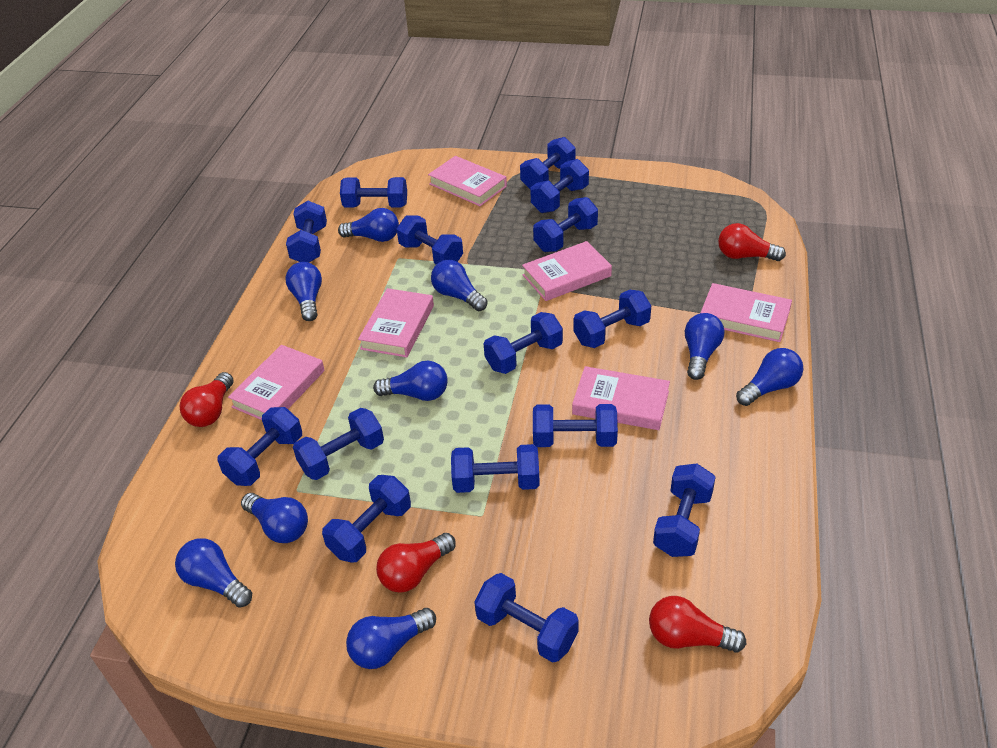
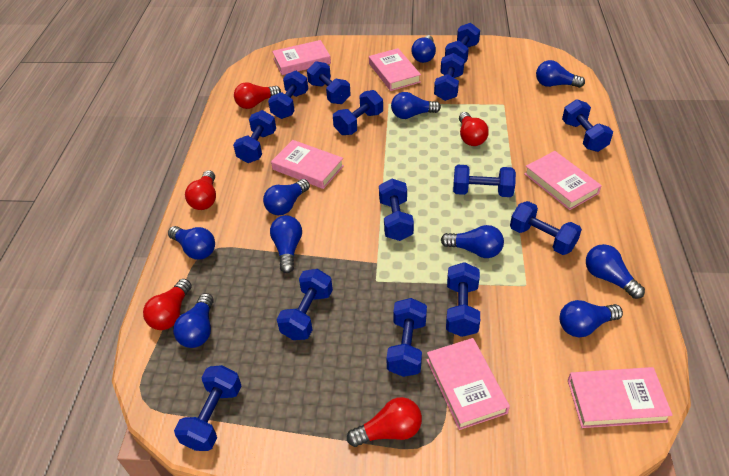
blue dumbbell: [217,407,302,486] [286,201,327,262] [293,408,384,480] [322,475,411,563] [340,177,407,208] [396,215,463,264] [451,444,540,493] [474,573,579,663] [484,312,563,374] [520,137,575,189] [530,159,589,213] [533,197,598,252] [533,404,618,447] [573,290,651,348] [653,464,715,557] = 15 -> [174,365,241,451] [233,110,276,163] [268,70,308,119] [277,269,333,340] [307,61,351,104] [333,90,383,135] [379,179,414,241] [386,298,427,377] [434,53,464,101] [445,23,480,63] [446,262,480,337] [453,165,516,197] [510,201,582,255] [562,99,613,152] = 14
blue light bulb: [175,538,252,608] [241,493,308,543] [285,262,322,321] [338,208,399,242] [346,608,436,669] [373,361,448,401] [431,260,487,311] [685,313,725,380] [736,348,804,406] = 9 -> [168,226,215,260] [173,293,214,348] [263,179,310,216] [270,215,302,273] [391,92,441,119] [411,35,436,63] [441,225,504,258] [536,60,585,88] [560,300,623,337] [586,244,645,299] = 10
red light bulb: [180,372,234,427] [376,533,456,593] [649,596,746,653] [718,223,786,261] = 4 -> [143,279,192,330] [185,170,216,210] [234,82,281,109] [347,397,422,447] [459,112,489,146] = 5

